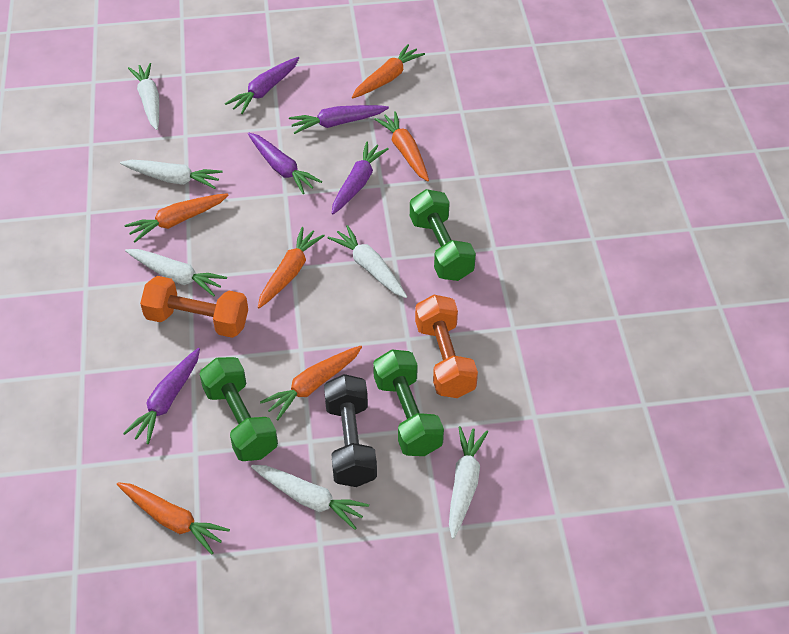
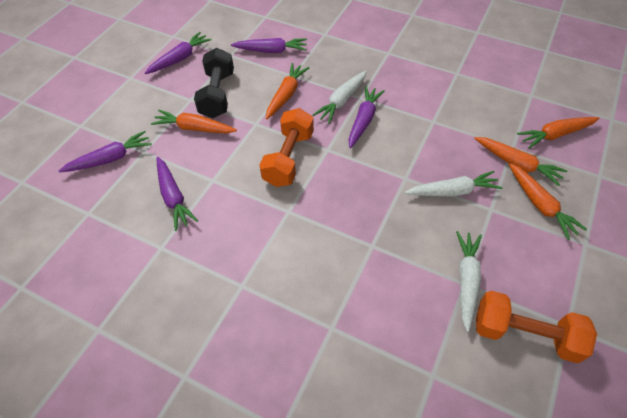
green dumbbell: [199,357,278,461] [373,350,444,456] [410,189,476,281] = 3 -> none = 0
orange carrot: [117,482,230,554] [124,193,229,242] [258,227,325,308] [260,346,362,420] [352,44,425,98] [374,111,429,181] = 6 -> [151,110,237,133] [266,63,309,119] [474,137,567,186] [509,163,587,240] [517,117,599,149] = 5
white carrot: [120,160,222,189] [125,249,227,297] [128,63,159,130] [251,465,369,530] [328,225,407,298] [449,426,488,539] = 6 -> [312,71,367,124] [405,171,503,197] [456,231,482,332] = 3

